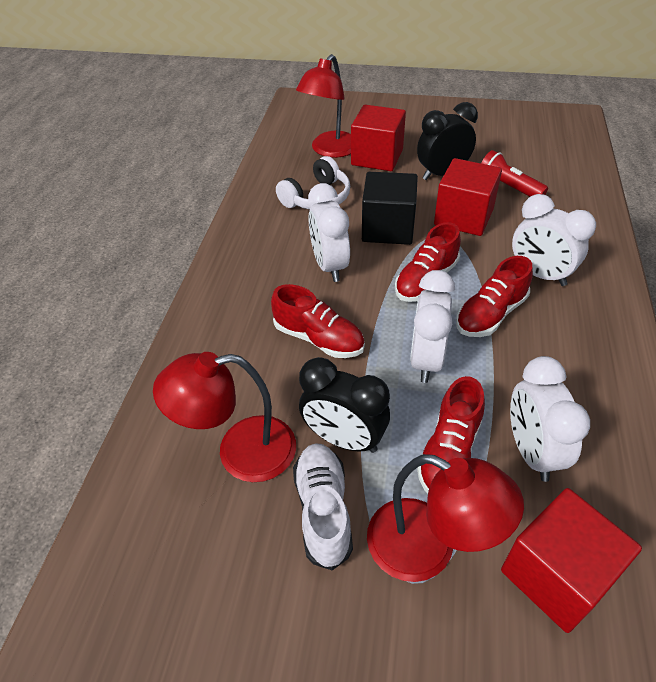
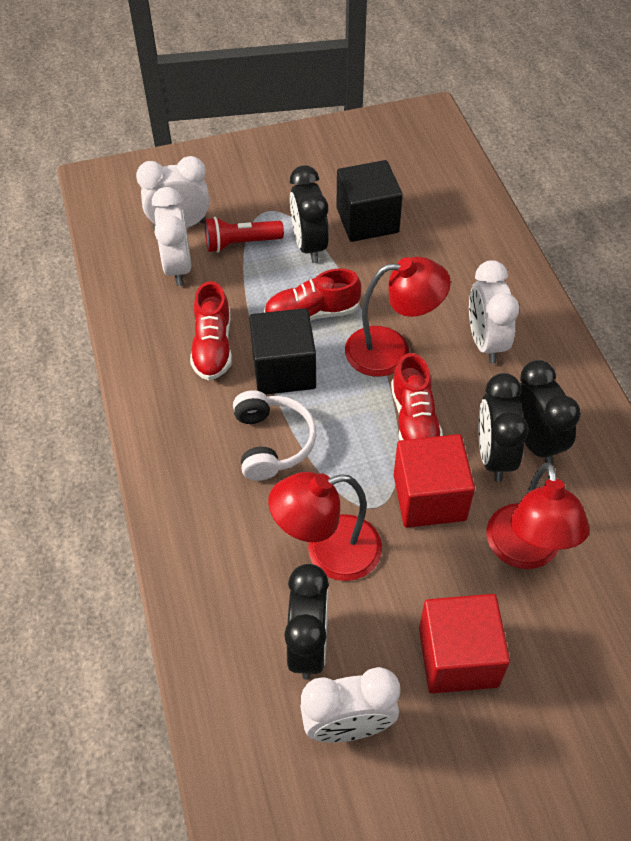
black clock: [299,357,390,453] [417,102,478,180] = 2 -> [284,564,329,680] [290,165,329,263] [478,373,529,482] [518,360,581,464] = 4
black cube: [362,172,418,245] = 1 -> [249,308,316,395] [336,160,403,242] = 2
red cube: [351,105,406,171] [434,158,502,236] [501,488,642,633] = 3 -> [394,434,475,528] [419,594,510,693] = 2
red shoe: [271,284,365,358] [395,222,461,302] [417,376,485,493] [456,256,533,337] = 4 -> [190,281,232,380] [264,268,361,321] [391,353,443,441] = 3
white shoe: [293,443,353,570] = 1 -> none = 0

